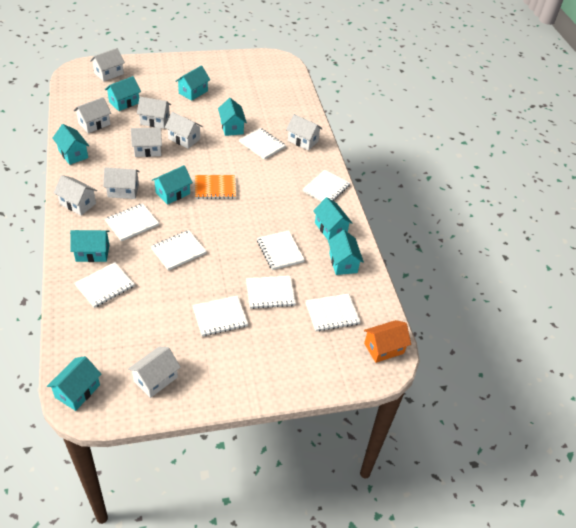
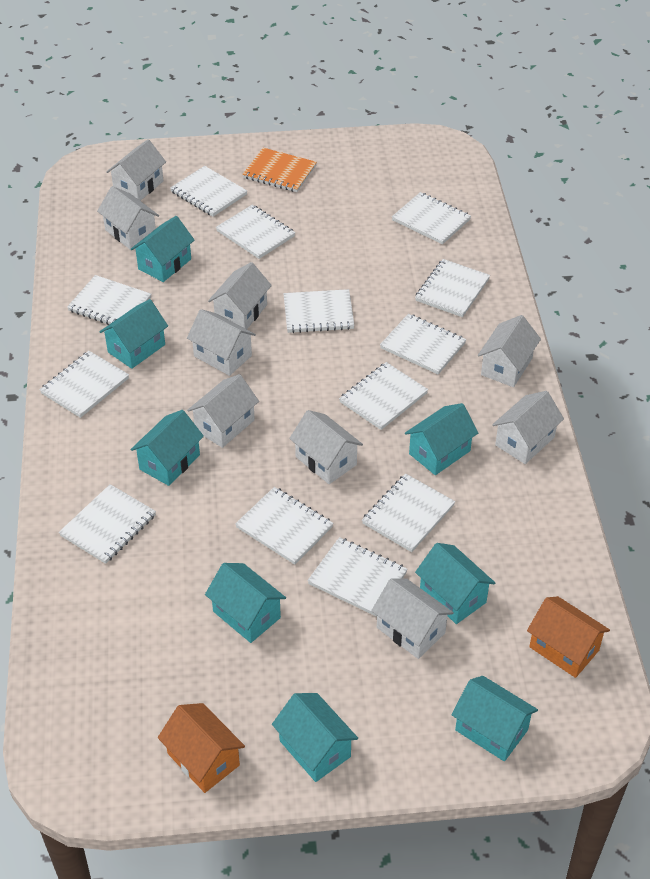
orange house: [364,320,411,363] = 1 -> [158,703,245,793] [527,596,610,678] = 2
turquoise house: [47,356,102,411] [52,124,89,165] [70,230,109,262] [105,76,141,111] [152,165,193,205] [176,65,210,101] [218,98,247,136] [313,197,353,240] [328,230,364,275] = 9 -> [99,299,168,369] [131,216,195,282] [131,410,204,486] [205,563,286,643] [272,693,358,782] [405,403,478,475] [415,543,495,624] [452,676,538,761] = 8
white notebook: [74,262,135,308] [105,203,159,241] [151,230,207,271] [192,295,248,336] [239,128,286,160] [246,276,296,309] [257,230,305,270] [303,170,350,202] [305,294,361,332] = 9 -> [40,351,129,418] [59,484,156,564] [67,275,151,325] [170,166,247,217] [216,205,295,259] [235,487,333,565] [284,289,355,333] [307,537,408,617] [339,362,428,430] [362,474,455,552] [380,314,466,374] [392,192,471,244] [415,259,490,317] = 13

